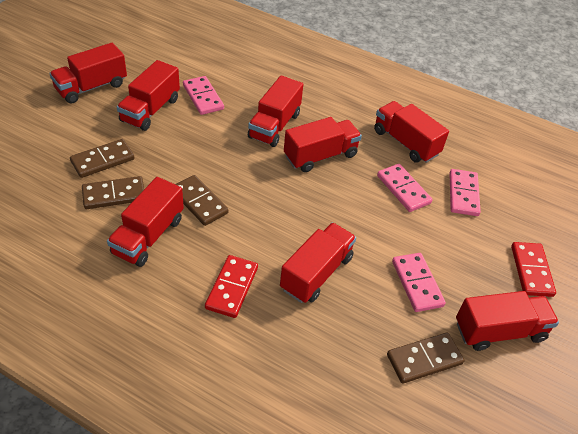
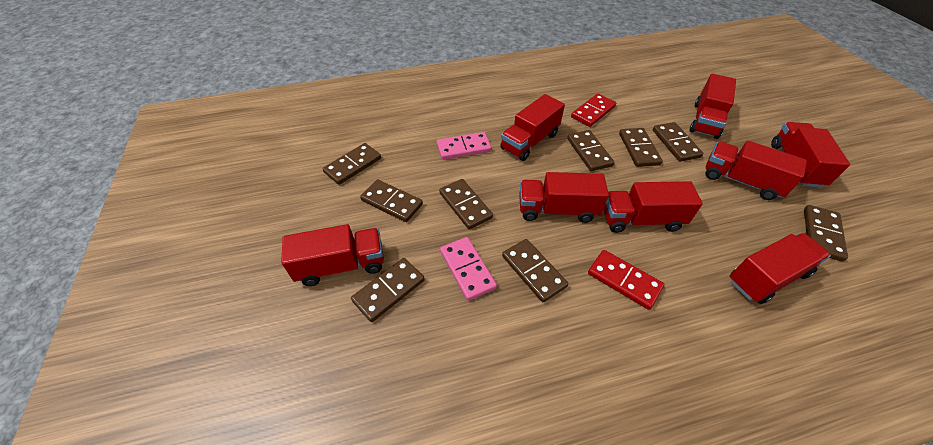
brown domino: [70,139,135,178] [82,176,144,209] [175,175,228,226] [387,333,464,384] = 4 -> [323,143,381,185] [351,258,425,322] [360,180,423,222] [439,179,493,230] [502,239,568,302] [567,130,615,171] [619,128,663,167] [653,122,703,162] [804,205,848,261] = 9
pink domino: [183,76,224,115] [377,164,433,212] [392,253,446,312] [449,169,481,216] = 4 -> [437,132,492,160] [440,237,497,301] = 2

